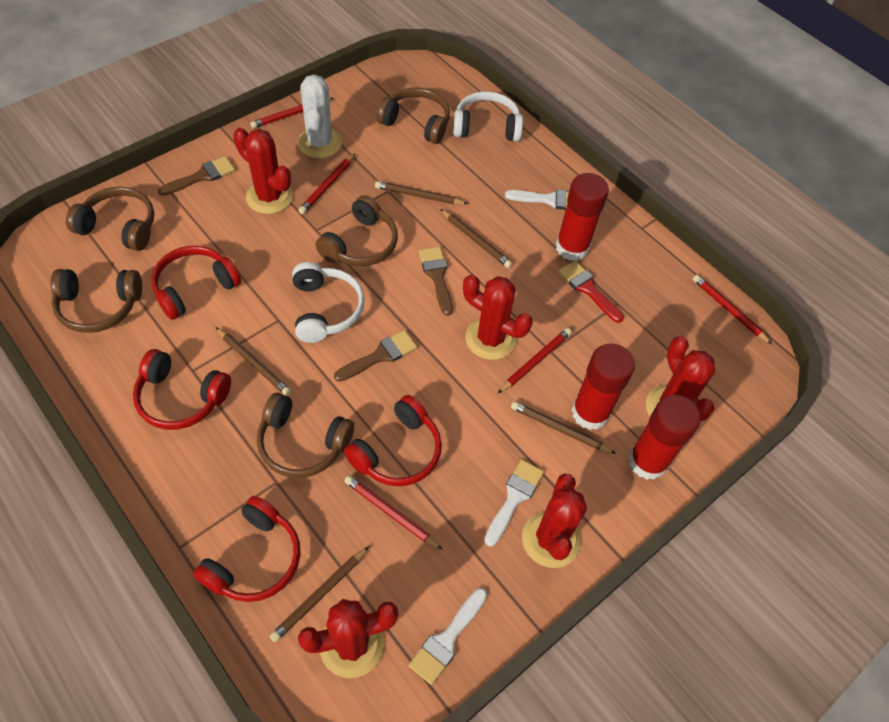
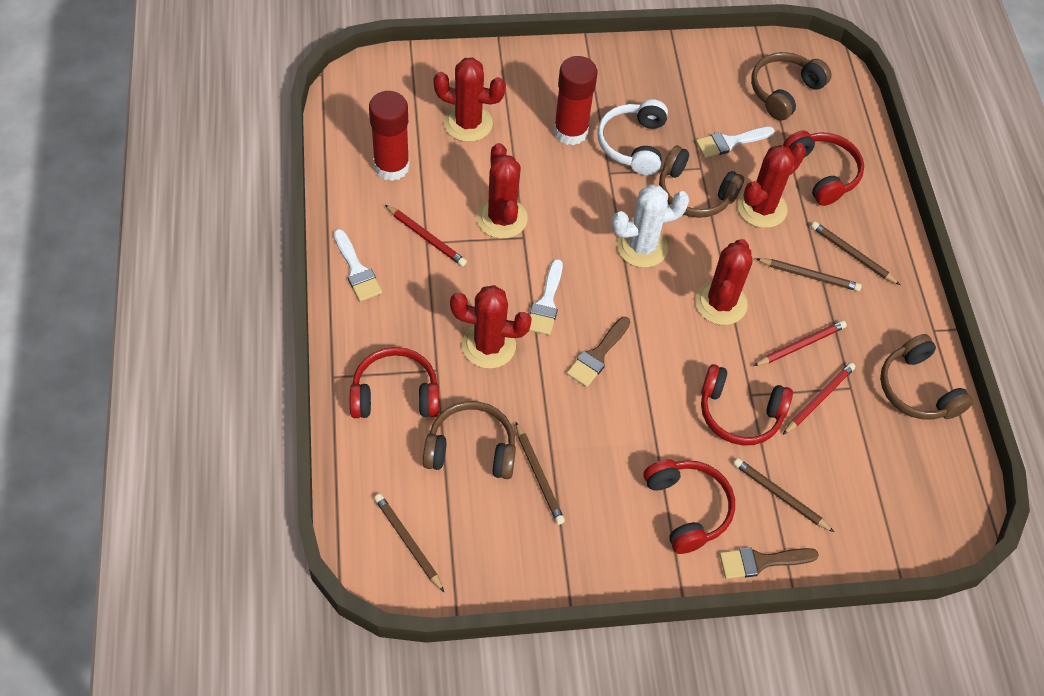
brown brush: [158,156,235,196] [334,330,417,382] [419,247,453,316] = 3 -> [567,317,630,387] [719,547,819,579] = 2
brown headphones: [50,269,142,333] [66,187,154,251] [257,393,354,478] [316,195,398,266] [376,87,450,144] = 5 -> [423,401,516,479] [659,146,744,218] [751,52,832,121] [880,334,973,420] = 4
red brush: [558,260,624,323] = 1 -> none = 0
red glue stick: [556,173,609,261] [571,343,635,430] [628,395,701,480] = 3 -> [369,91,410,181] [554,56,598,145] = 2
red pencil: [250,97,333,128] [298,154,355,214] [344,475,443,550] [498,328,572,393] [692,275,772,344] = 5 -> [385,205,467,266] [753,320,847,366] [783,362,855,435] = 3
white headphones: [292,262,365,343] [453,91,523,141] = 2 -> [598,99,668,175] = 1

